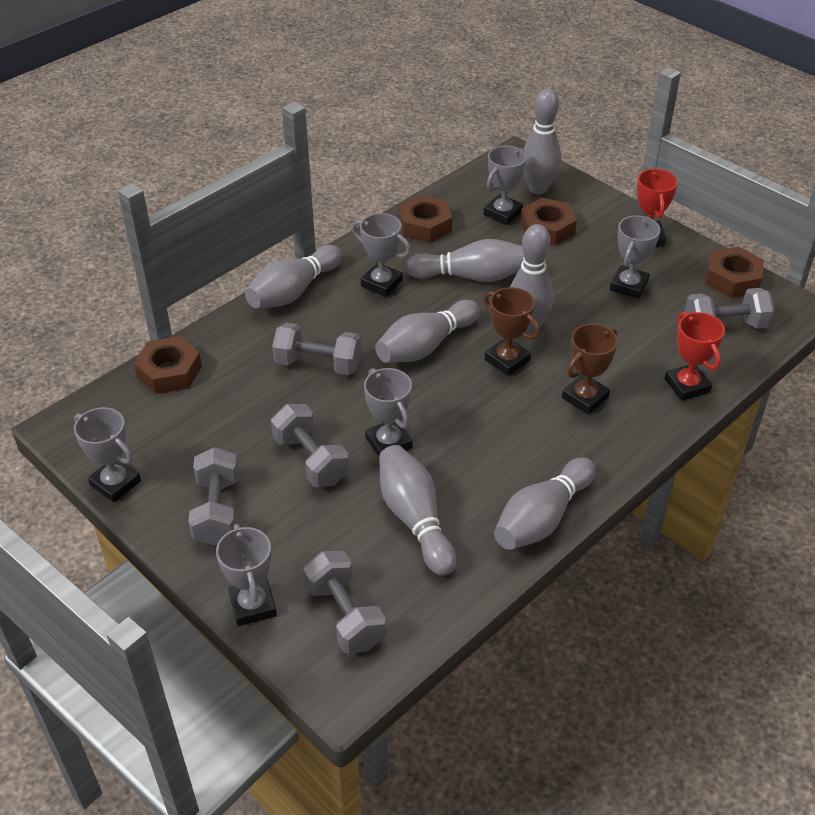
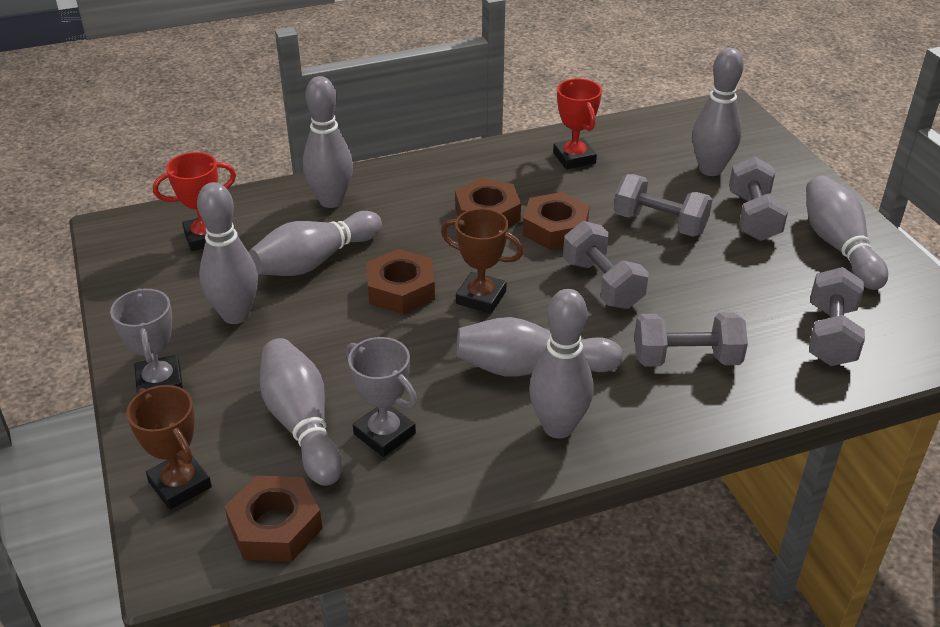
grey bowling pin: [245,245,342,308] [375,300,480,363] [379,445,457,576] [406,239,524,282] [494,458,596,550] [510,224,553,335] [523,89,561,194] = 7 -> [197,182,258,324] [249,211,382,276] [260,338,343,486] [303,76,353,208] [456,317,623,377] [529,289,594,438] [692,48,744,176] [806,176,888,290] = 8
grey trophy: [74,407,141,503] [216,524,277,626] [352,213,411,297] [364,368,413,456] [484,146,527,225] [610,215,660,299] = 6 -> [110,288,183,394] [345,337,417,457] = 2

